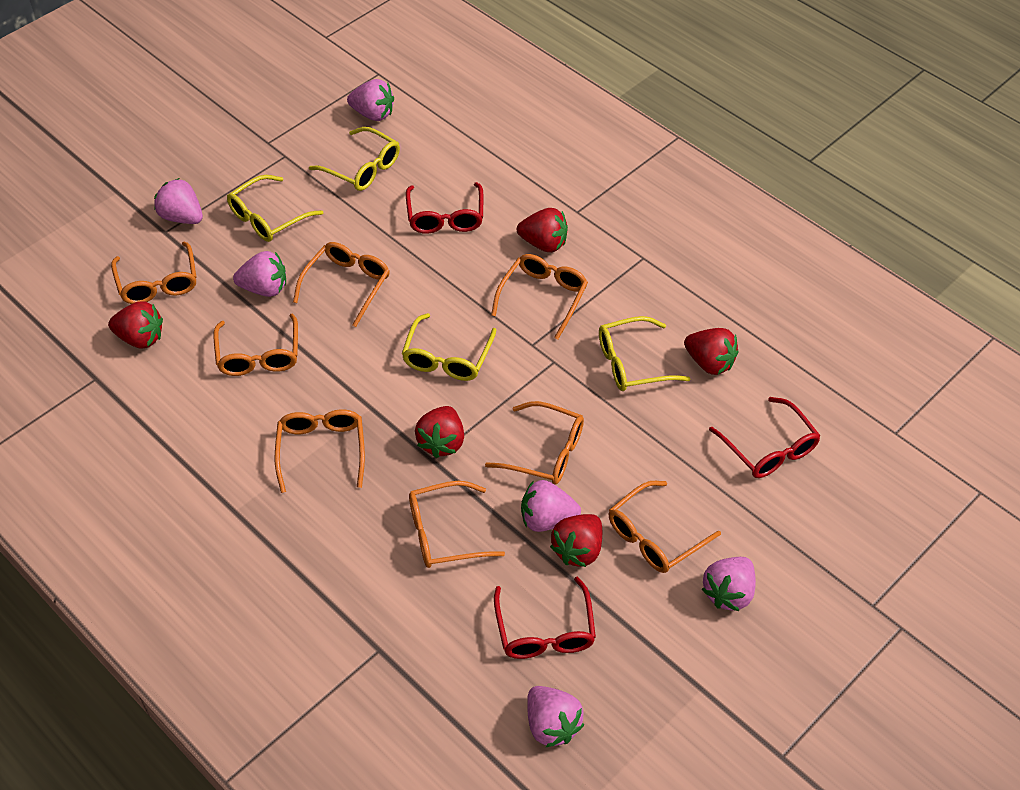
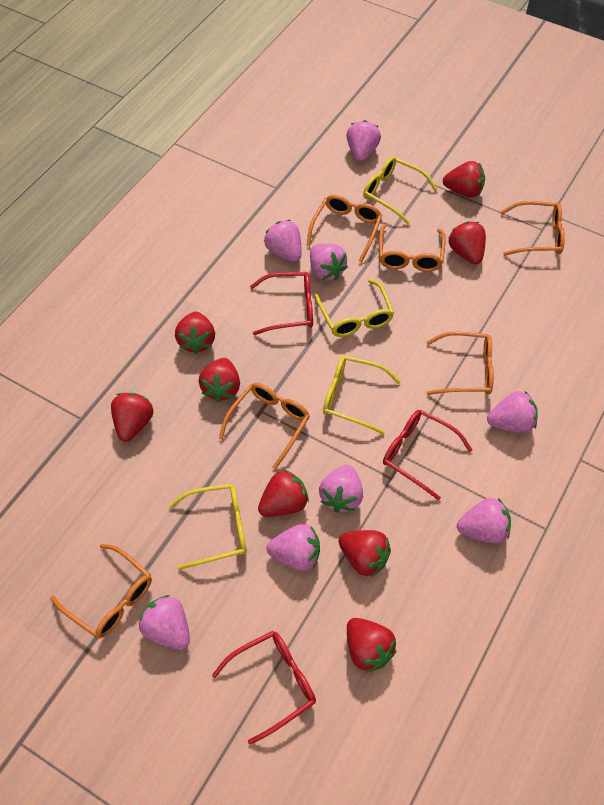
orange glasses: [111,241,196,304] [214,314,298,376] [275,409,365,493] [293,242,390,327] [409,481,505,568] [485,401,584,485] [491,254,588,339] [609,481,721,573] = 8 -> [50,544,152,638] [219,383,310,470] [307,195,382,262] [379,224,446,272] [427,332,494,395] [500,201,565,256] = 6
pink strawberry: [154,178,203,224] [233,251,286,297] [347,79,394,121] [521,480,581,532] [527,686,584,747] [702,557,756,611] = 6 -> [139,595,190,650] [264,220,301,262] [267,524,320,571] [310,243,348,281] [319,465,363,513] [346,120,381,162] [457,498,511,544] [487,391,537,433] = 8
red strawberry: [108,301,163,348] [415,406,464,458] [517,208,568,252] [550,514,602,567] [684,328,739,375] = 5 -> [111,393,154,442] [175,312,215,354] [199,358,240,402] [258,469,309,517] [339,530,391,577] [347,618,397,673] [443,161,485,198] [449,221,486,265] = 8

